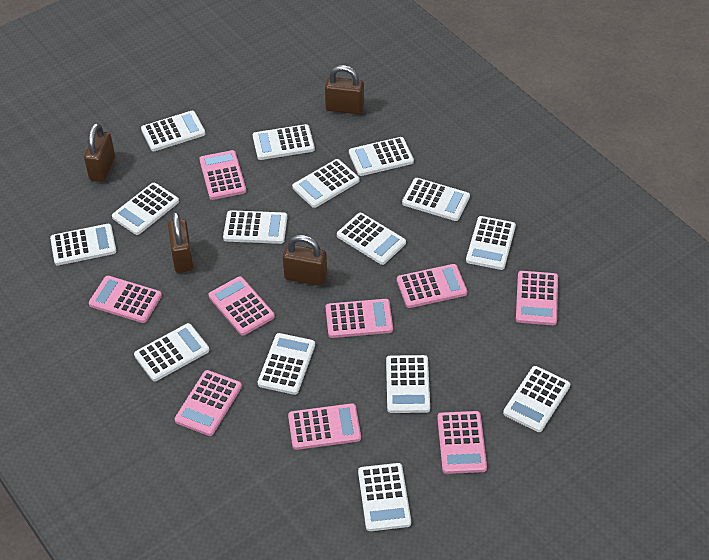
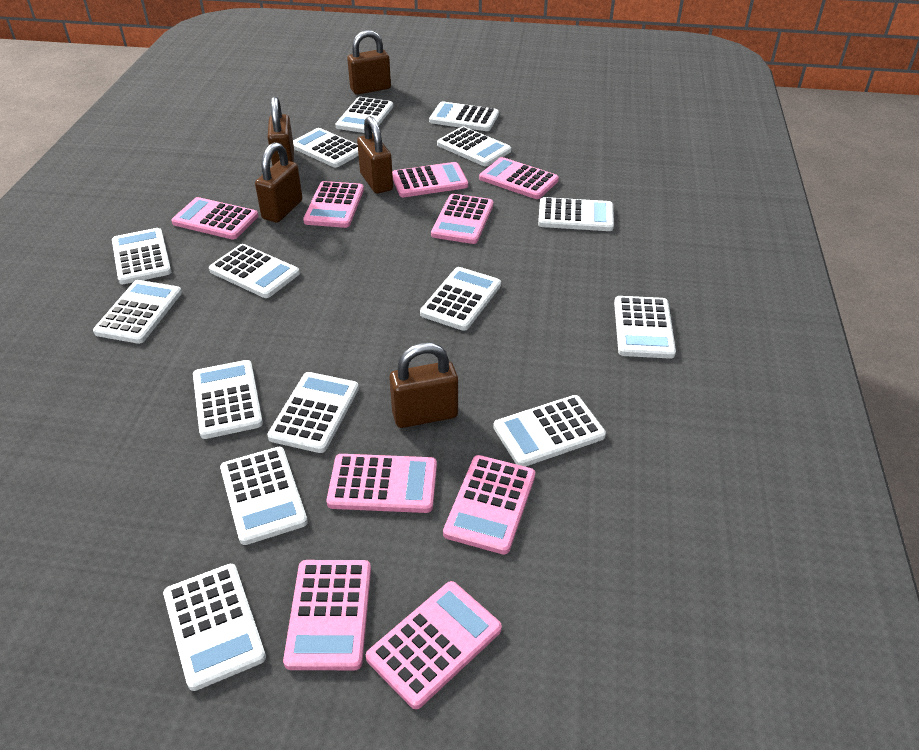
brown padlock: [84,123,115,182] [168,212,193,273] [283,235,327,286] [325,65,364,114] = 4 -> [255,142,302,222] [268,96,294,166] [347,30,391,95] [357,116,393,193] [389,343,458,428] = 5

